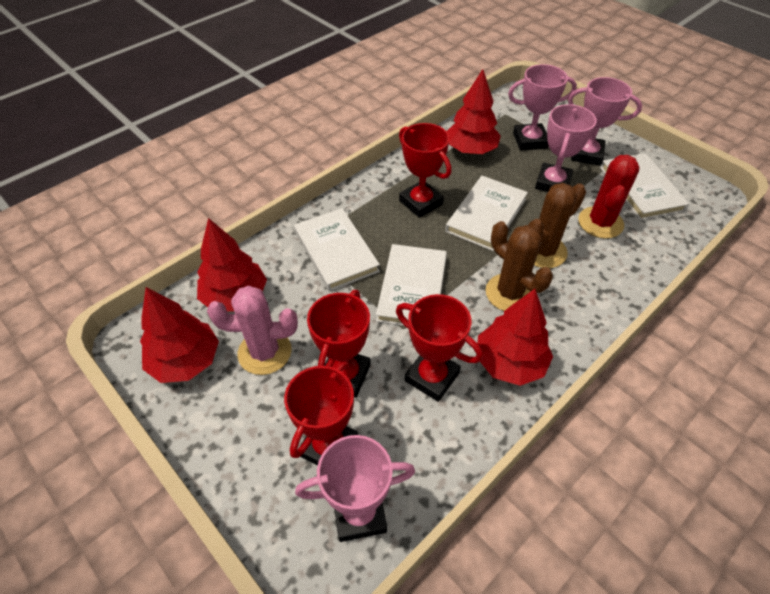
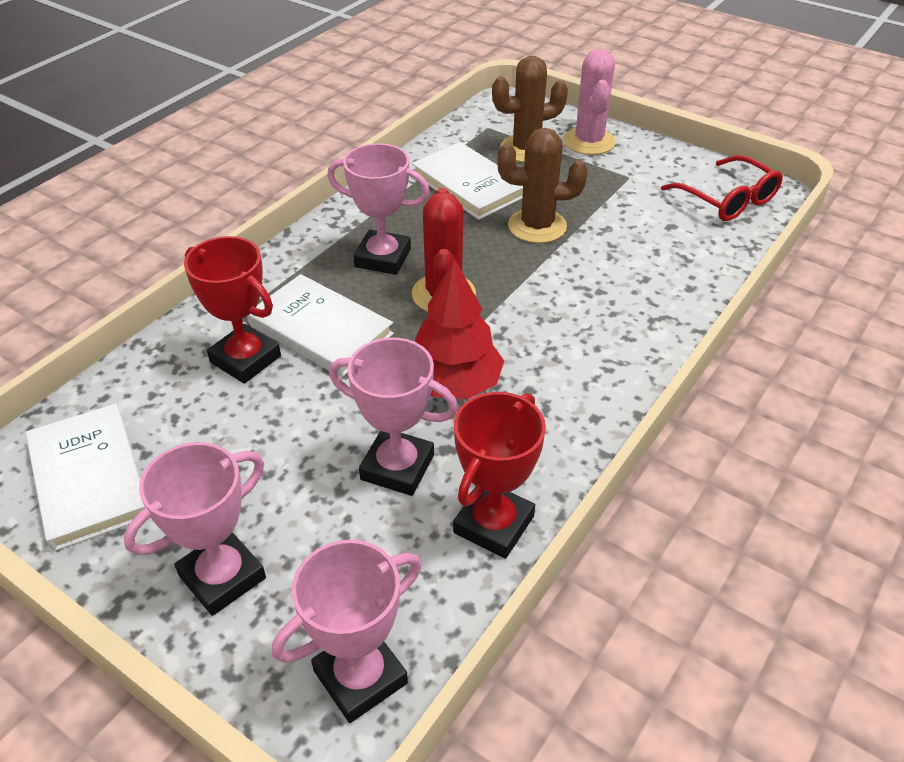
red glasses: none = 0 -> [661,155,783,221] = 1
red tree: [140,287,219,383] [197,218,267,312] [447,69,501,154] [478,289,553,386] = 4 -> [415,258,504,399] = 1
red trophy: [284,361,358,466] [307,290,371,398] [396,294,483,402] [399,123,451,218] = 4 -> [184,236,281,384] [453,392,546,559] = 2
white book: [294,208,380,291] [376,244,447,326] [445,176,528,251] [600,153,689,220] = 4 -> [26,404,145,551] [247,274,394,377] [412,142,523,220] = 3

